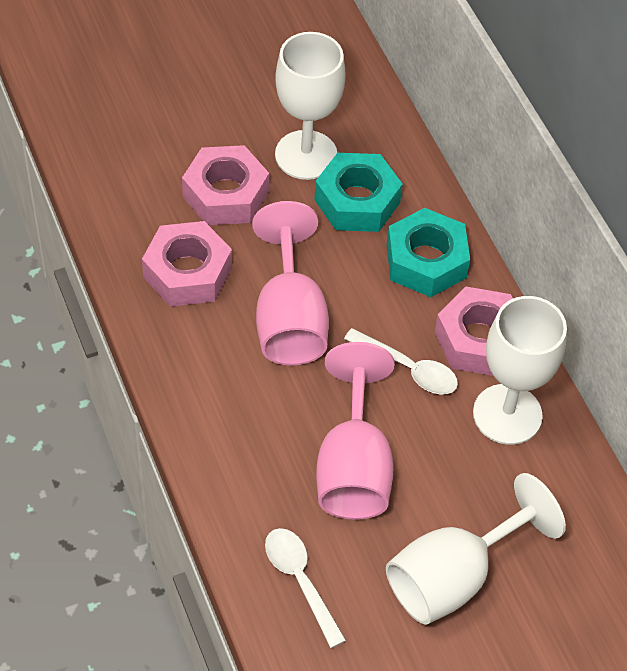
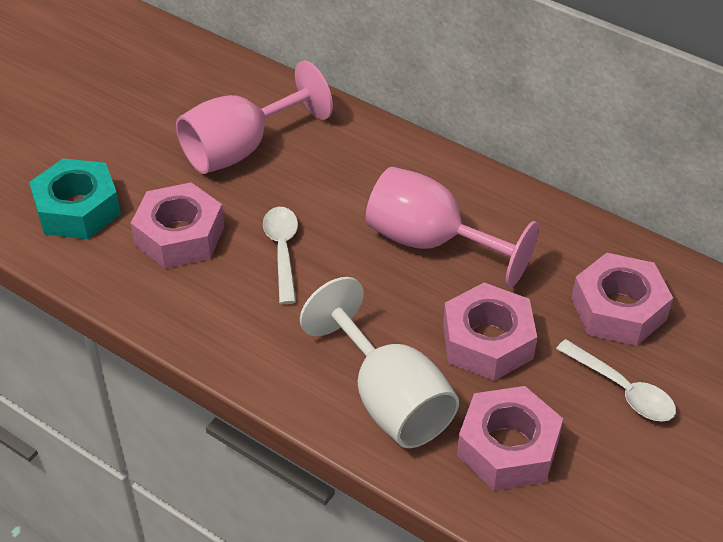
pink nut: [142,221,232,307] [182,145,269,225] [435,287,513,376] = 3 -> [131,182,224,268] [443,283,537,381] [457,386,563,490] [572,253,673,346] = 4
turquoise nut: [314,153,403,232] [387,208,470,297] = 2 -> [29,158,121,239] = 1
white goblet: [275,32,346,180] [386,473,566,625] [473,296,567,445] = 3 -> [300,277,459,448] = 1

